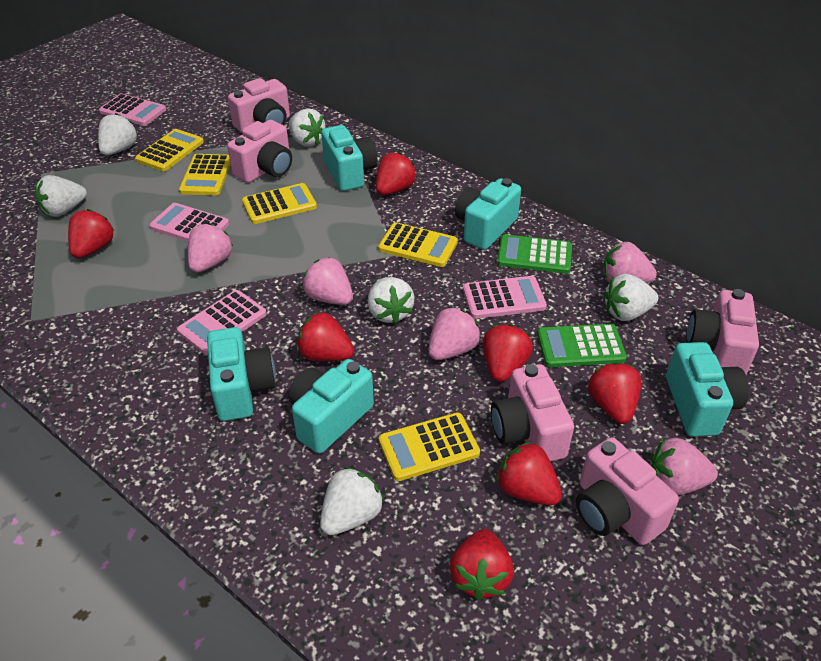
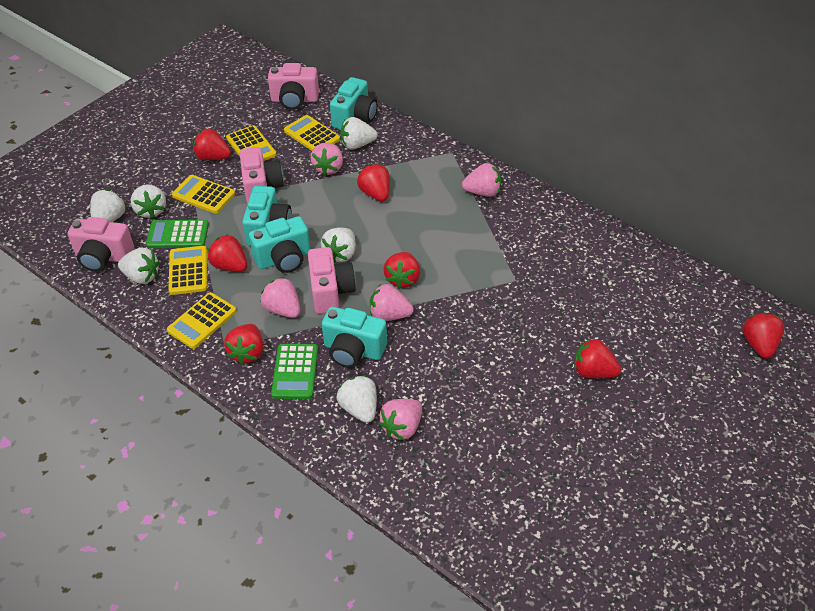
pink calculator: [99,94,166,126] [149,203,229,242] [177,290,267,355] [463,276,547,319] = 4 -> none = 0
pink camera: [227,120,292,183] [228,78,290,134] [491,364,574,462] [576,437,679,545] [686,289,759,375] = 5 -> [68,217,134,272] [240,147,284,204] [268,63,319,110] [308,247,356,314] = 4
turquoise camera: [207,327,276,421] [288,359,374,454] [321,125,377,191] [455,178,521,250] [666,342,749,437] = 5 -> [242,186,292,246] [249,216,311,273] [322,307,387,368] [330,77,377,130] = 4

